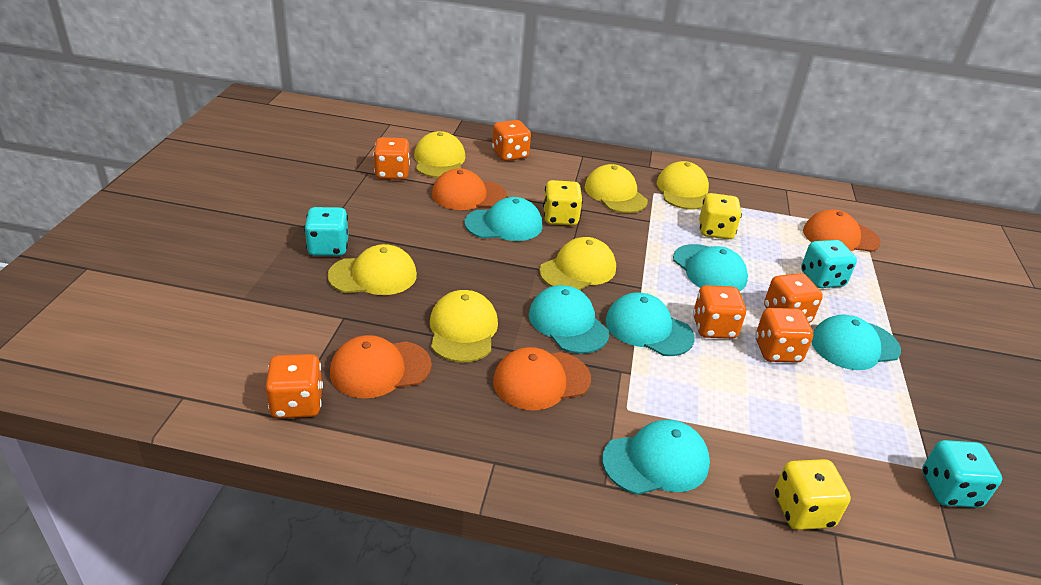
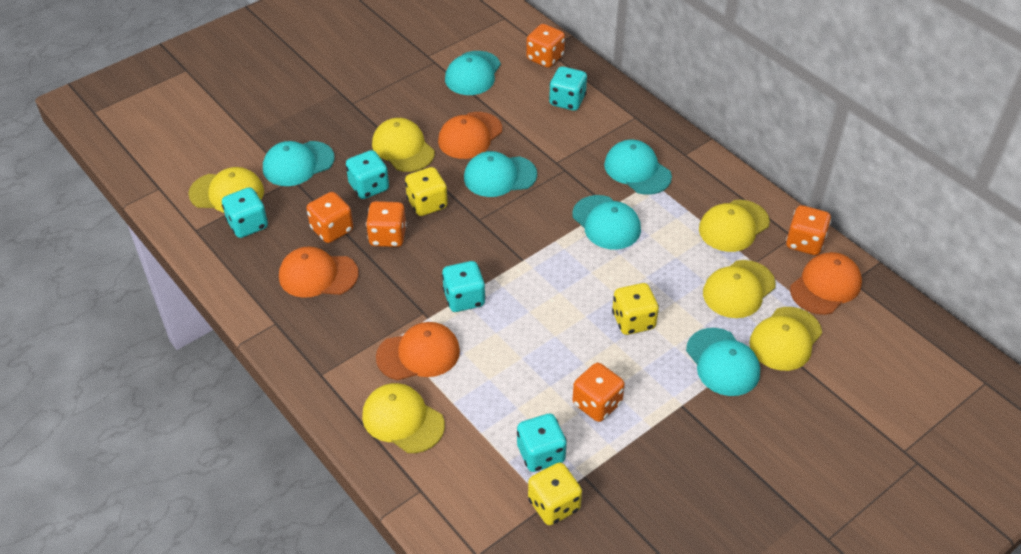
orange dice: [266,354,323,418] [373,137,410,180] [492,120,531,161] [693,285,746,339] [755,308,813,363] [764,273,823,323] = 6 -> [307,192,353,243] [366,201,407,247] [526,24,565,68] [572,363,625,422] [786,205,831,255] = 5
turquoise dice: [304,207,348,256] [801,240,857,288] [922,440,1002,508] = 3 -> [222,187,268,238] [346,150,389,199] [442,261,486,312] [517,414,567,472] [549,66,587,111] = 5

